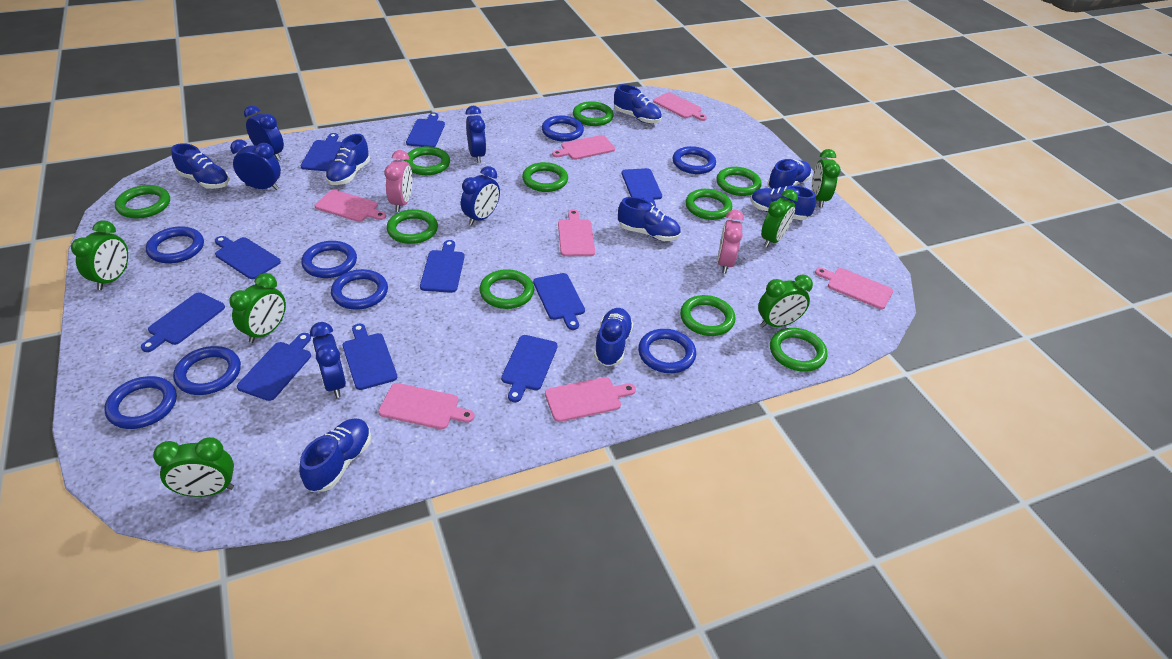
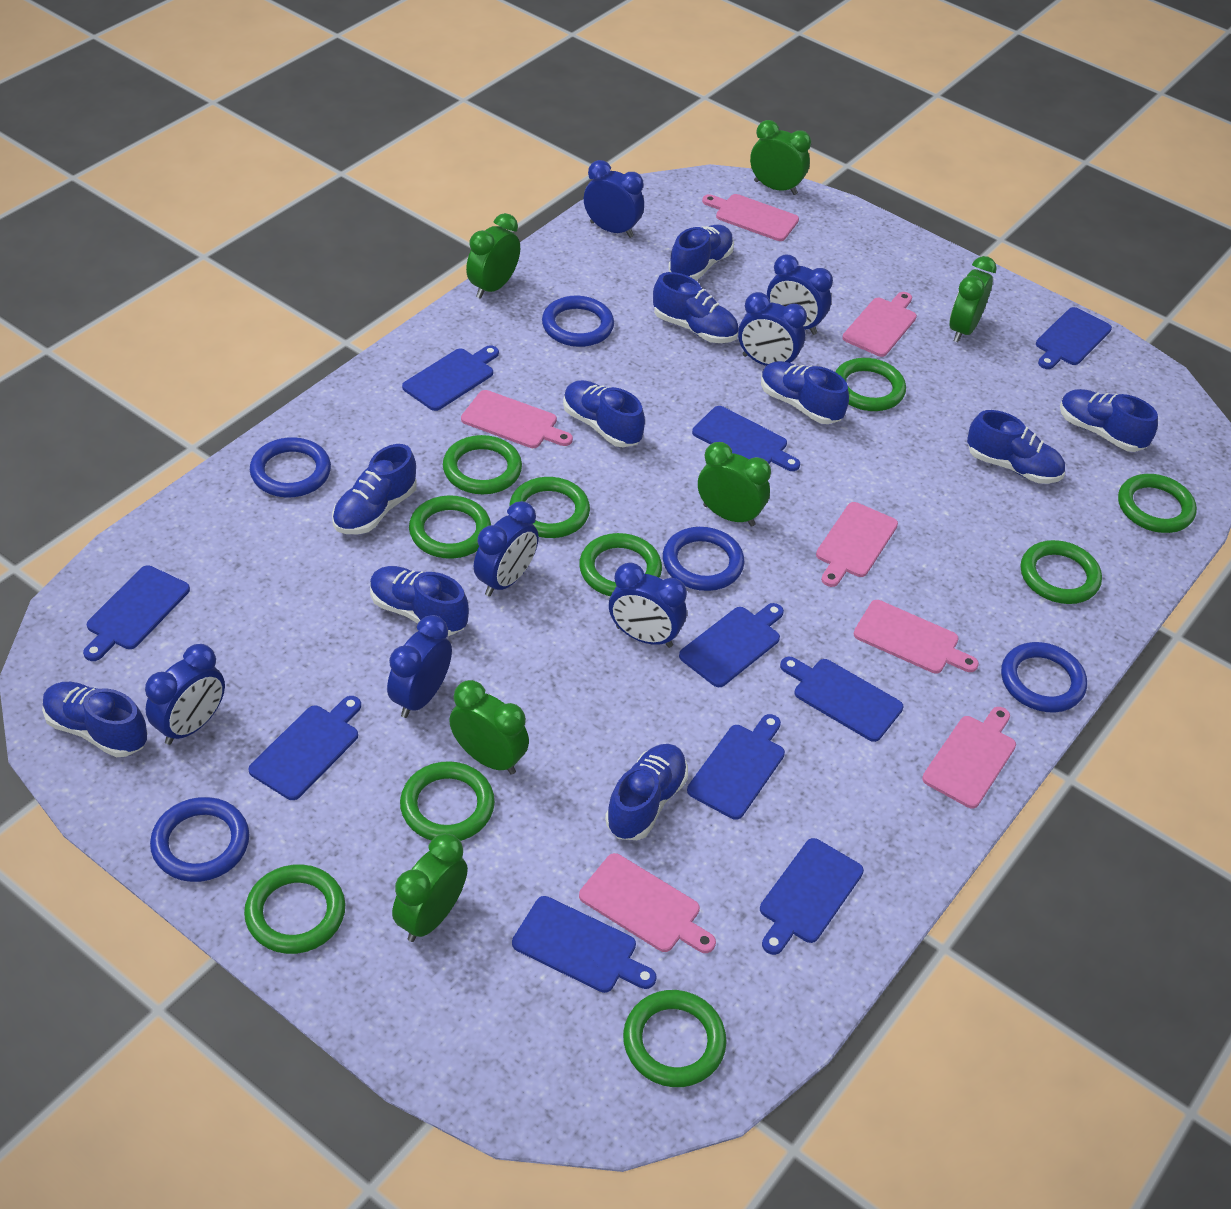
blue clock: [230,139,281,190] [244,105,284,161] [310,322,346,398] [461,166,500,225] [466,106,486,163] = 5 -> [145,644,225,745] [387,615,452,718] [474,501,539,597] [584,160,644,238] [609,562,687,648] [738,292,807,366] [767,255,833,335] = 7
blue ring: [104,376,177,429] [146,226,204,263] [173,346,241,395] [301,241,357,278] [331,269,388,310] [542,115,584,141] [638,329,696,373] [672,146,716,174] = 8 -> [150,797,249,882] [250,437,331,497] [542,296,614,347] [663,527,744,591] [1001,642,1087,712] = 5
blue shoe: [171,143,230,189] [299,418,371,492] [325,134,370,185] [594,308,633,366] [614,84,662,124] [618,197,681,241] [751,185,816,220] [767,159,812,189] = 8 -> [42,682,148,757] [332,444,417,534] [370,566,469,636] [563,380,645,447] [605,744,688,840] [653,272,739,343] [669,225,734,280] [761,361,849,424] [967,410,1065,484] [1060,389,1158,452] = 10
pink clock: [385,150,412,212] [717,210,744,274] = 2 -> none = 0

